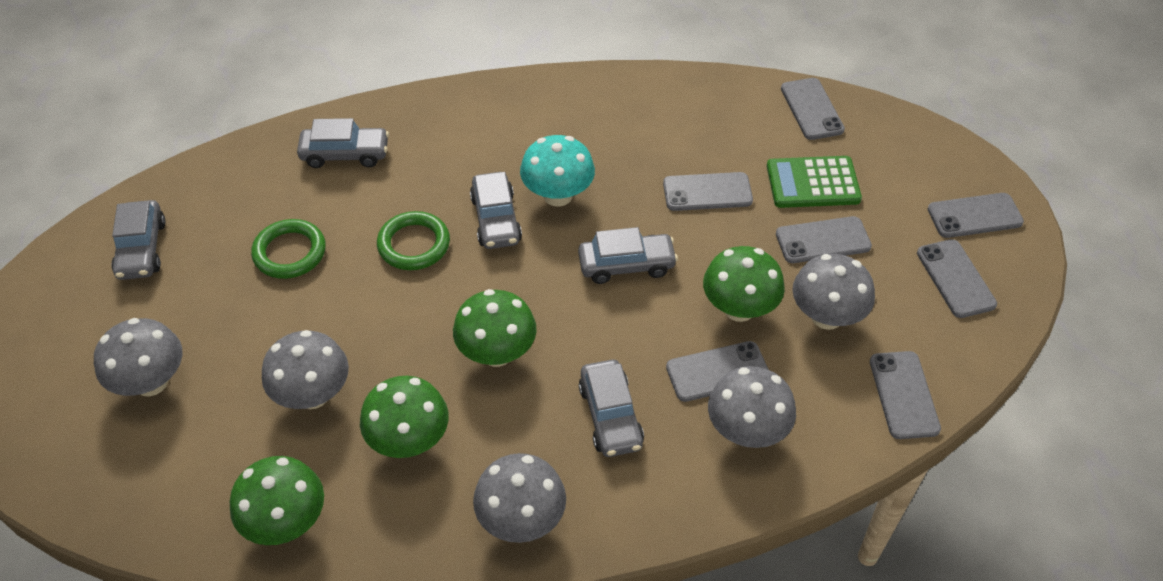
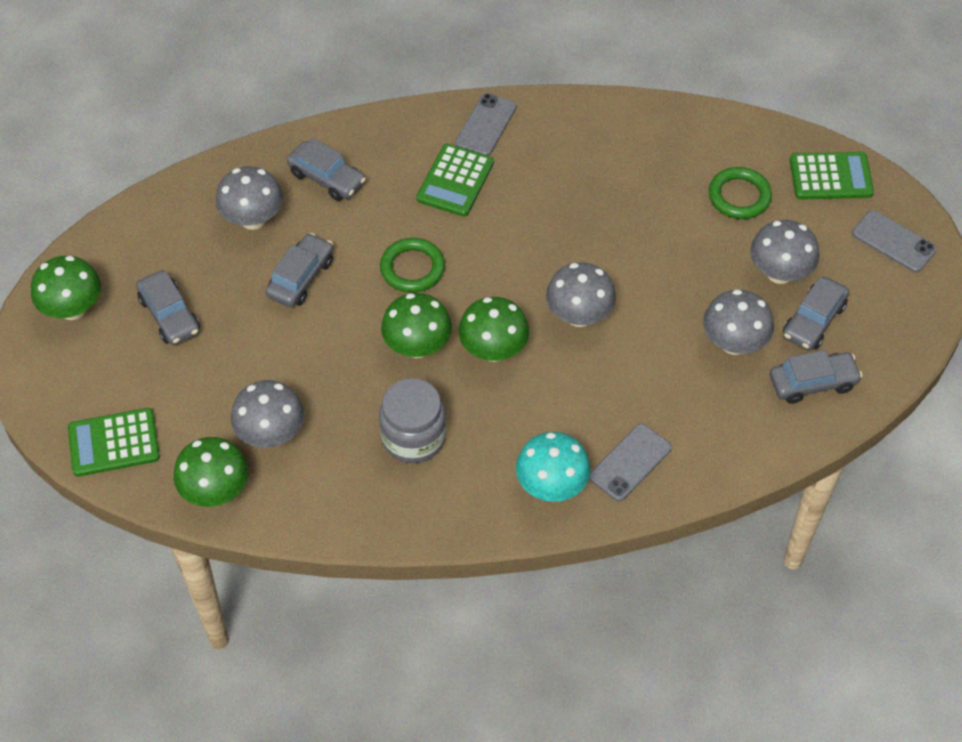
green calculator: [767,156,862,208] = 1 -> [68,408,160,477] [416,144,494,217] [790,152,874,200] = 3
grey jar: none = 0 -> [379,378,446,463] = 1
grey phone: [663,172,753,211] [666,341,769,402] [776,216,872,263] [781,78,845,140] [870,351,941,439] [917,239,997,318] [928,193,1024,238] = 7 -> [455,93,516,156] [589,424,671,501] [852,210,937,272] = 3

